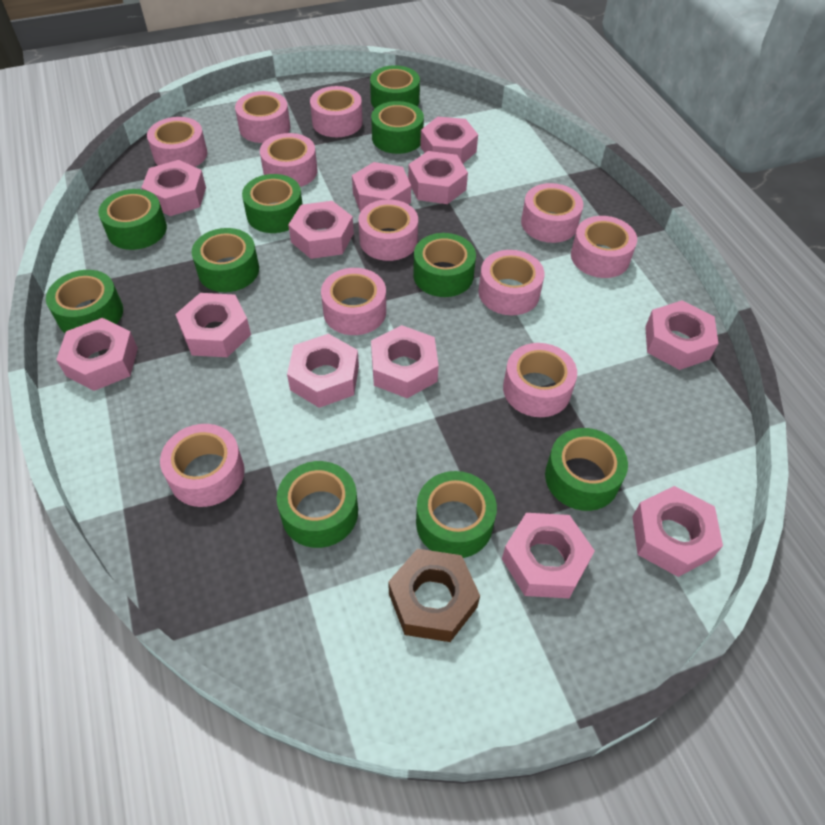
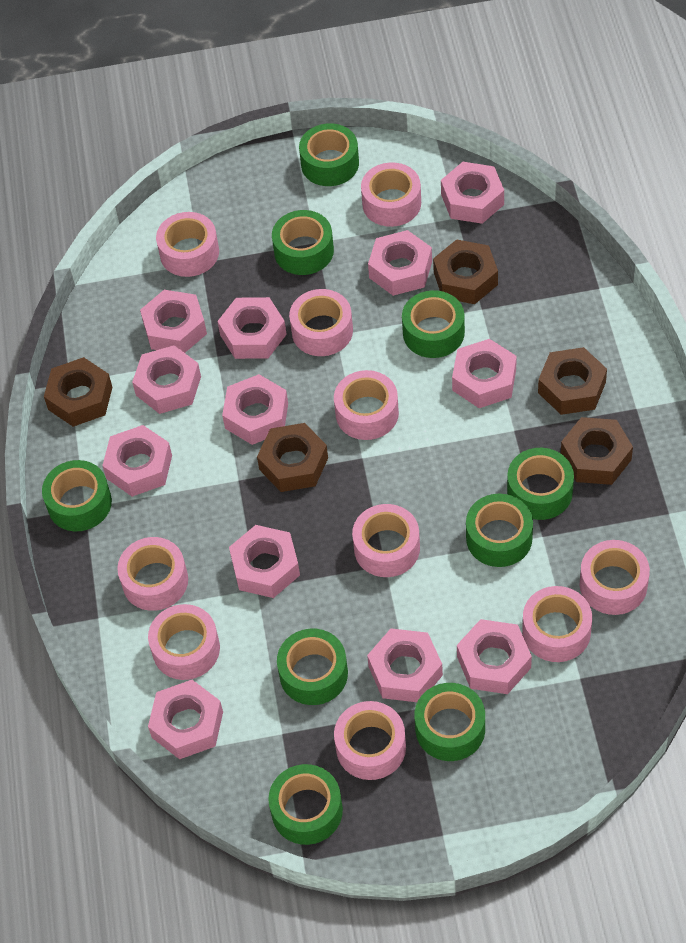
brown nut: [388,549,480,642] = 1 -> [44,357,113,427] [257,423,328,492] [433,239,498,304] [538,347,607,415] [561,417,633,485] = 5
green tape: [46,270,123,333] [98,189,167,250] [192,228,259,292] [242,174,303,233] [276,461,358,548] [370,65,420,108] [371,101,424,154] [413,233,476,297] [416,471,497,558] [545,428,628,511] = 10 -> [42,460,112,531] [268,764,343,845] [272,210,334,275] [277,629,348,705] [299,123,359,186] [402,290,465,358] [414,683,485,761] [466,494,533,567] [507,448,574,520] = 9
pink tape: [147,117,207,167] [160,424,245,507] [235,91,290,143] [260,133,317,187] [310,86,363,137] [321,268,386,335] [358,199,418,261] [478,250,544,315] [503,343,577,417] [521,183,583,243] [571,216,637,278] = 11 -> [117,537,188,611] [148,604,220,680] [156,212,219,277] [289,289,353,356] [334,370,399,440] [334,701,406,780] [352,504,420,577] [361,162,421,227] [522,586,592,662] [580,540,650,615] = 10

